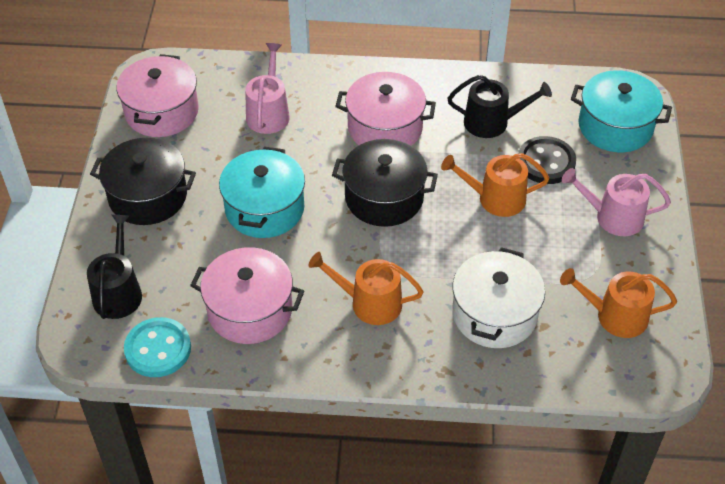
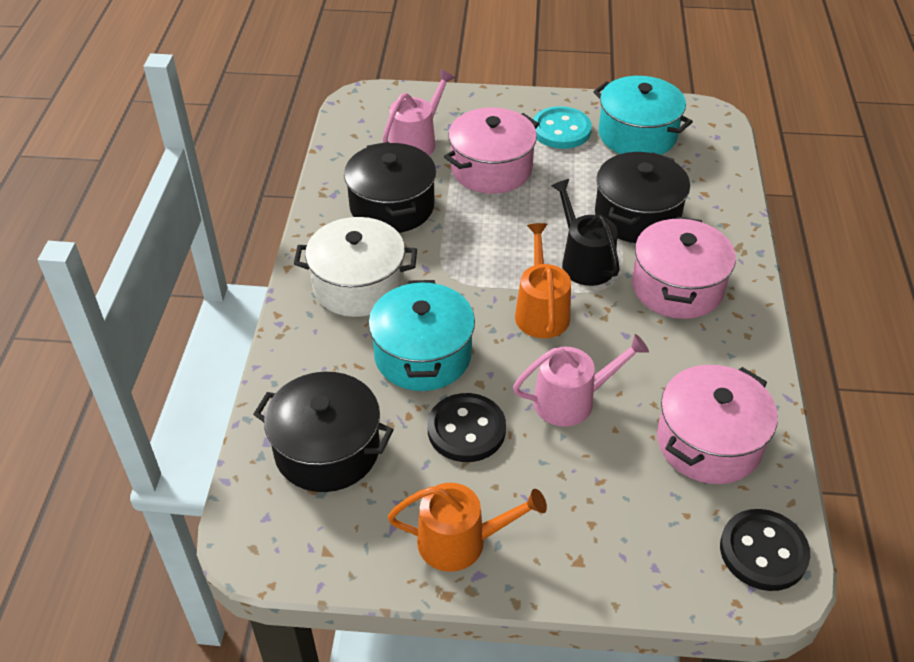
black button: [518,136,576,184] = 1 -> [428,393,506,462] [720,509,810,591] = 2
black pot: [90,138,196,225] [332,139,438,227] = 2 -> [253,372,394,492] [344,142,436,233] [595,152,690,243] = 3
black watering can: [87,215,142,319] [447,75,552,138] = 2 -> [551,179,620,286] = 1
orange watering can: [308,252,424,325] [441,153,549,217] [560,268,677,338] = 3 -> [388,483,547,572] [515,223,571,338] = 2

